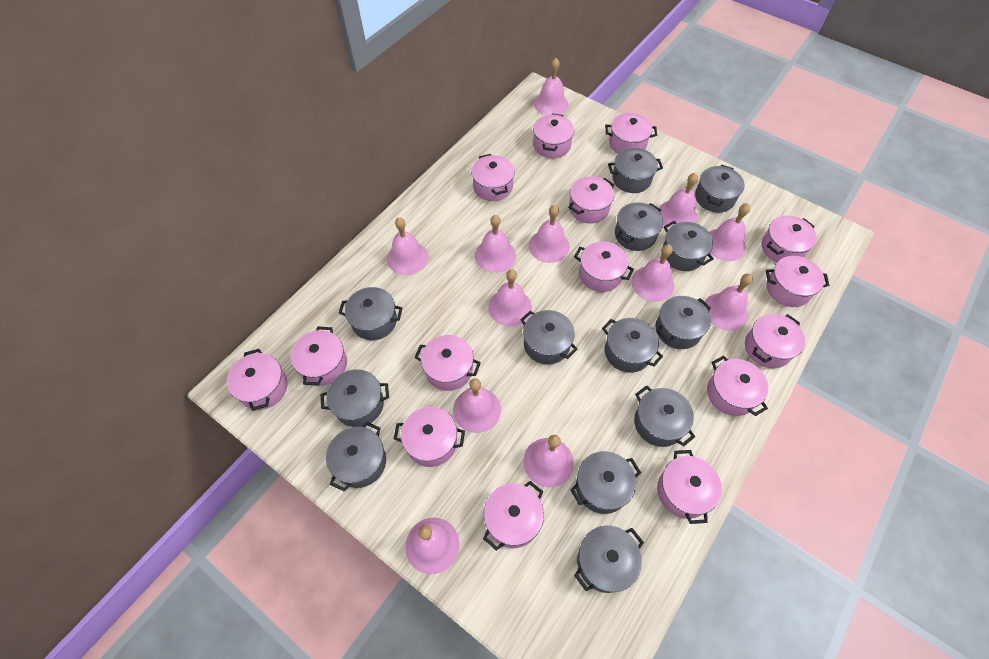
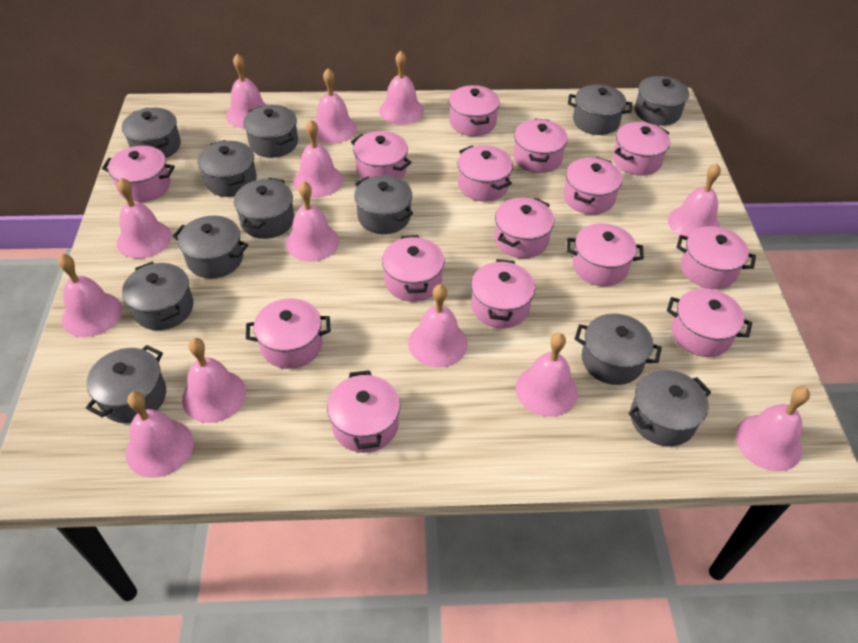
grey pot: [321,369,389,427] [326,421,386,491] [339,287,402,340] [520,310,578,365] [570,451,641,514] [574,526,644,593] [602,318,663,373] [608,148,663,193] [615,202,663,251] [634,385,695,447] [656,296,711,349] [662,221,714,271] [695,165,745,213] = 13 -> [86,345,166,423] [122,108,181,158] [122,261,193,330] [172,215,248,279] [198,140,257,197] [234,178,294,239] [243,105,298,158] [354,175,413,234] [568,84,632,135] [575,313,662,385] [629,370,711,446] [635,76,689,126] = 12
pink bell: [387,217,429,275] [405,518,459,574] [453,378,501,433] [475,215,516,273] [488,269,532,326] [523,435,574,487] [529,205,570,263] [534,58,569,115] [631,244,674,302] [659,173,698,228] [705,273,753,330] [709,203,750,261] = 12 -> [58,254,122,337] [117,178,172,259] [126,391,194,478] [182,338,246,423] [226,54,267,128] [286,181,339,262] [294,120,343,197] [315,68,357,143] [379,51,424,125] [408,284,468,367] [516,333,578,417] [668,163,721,237] [735,386,810,471] = 13

